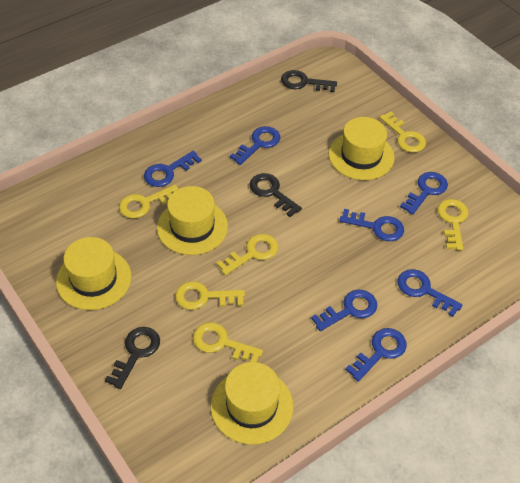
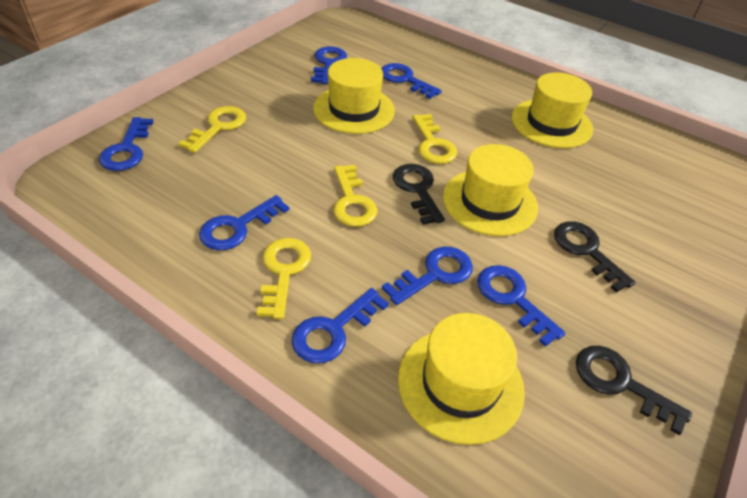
yellow key: [119,185,178,219] [175,281,245,310] [193,322,263,362] [216,234,279,275] [379,112,426,153] [437,199,469,250] = 6 -> [178,106,246,153] [257,238,311,319] [333,165,377,227] [412,114,457,164] = 4

